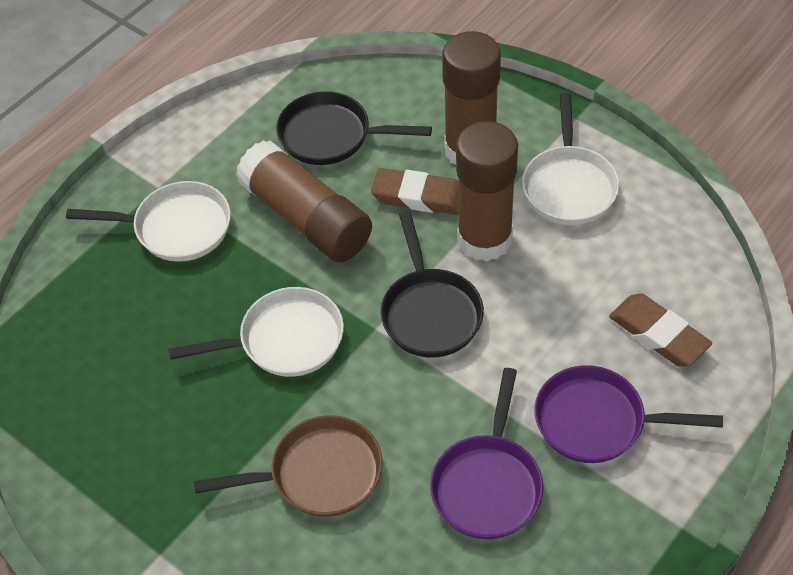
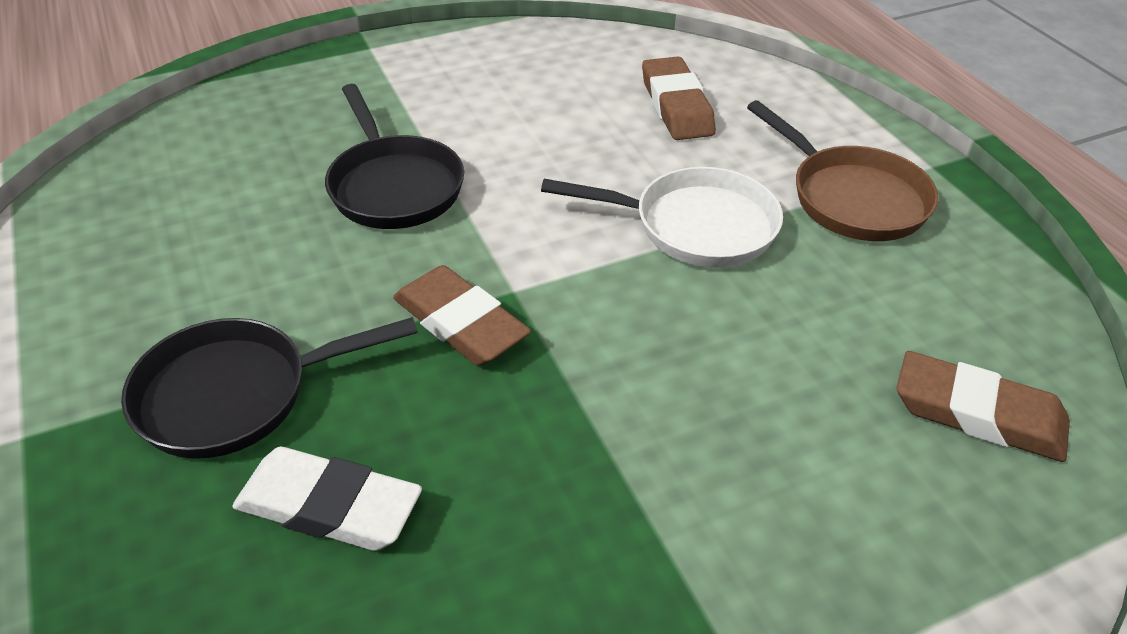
brown eraser: [371,168,459,215] [609,293,712,367] = 2 -> [393,265,531,366] [642,56,716,140] [897,351,1070,462] = 3
brown glue stick: [235,140,372,262] [442,31,501,164] [456,121,518,261] = 3 -> none = 0
purple pan: [430,368,544,539] [534,365,723,463] = 2 -> none = 0
white eraser: none = 0 -> [233,447,422,551] = 1
white pan: [66,181,231,262] [168,287,344,377] [522,93,619,225] = 3 -> [541,167,783,268] = 1

